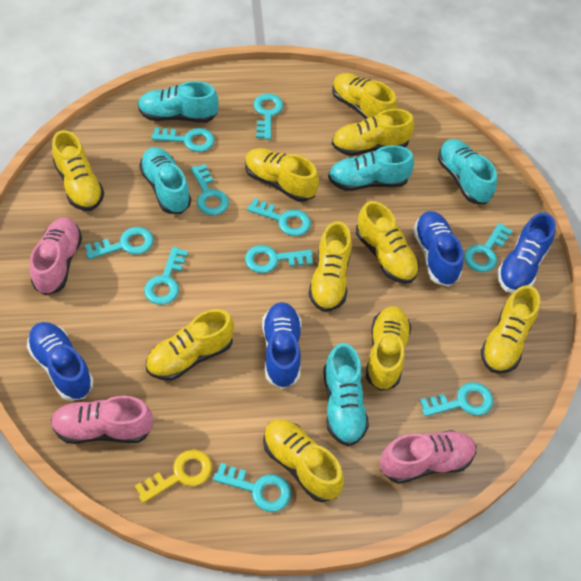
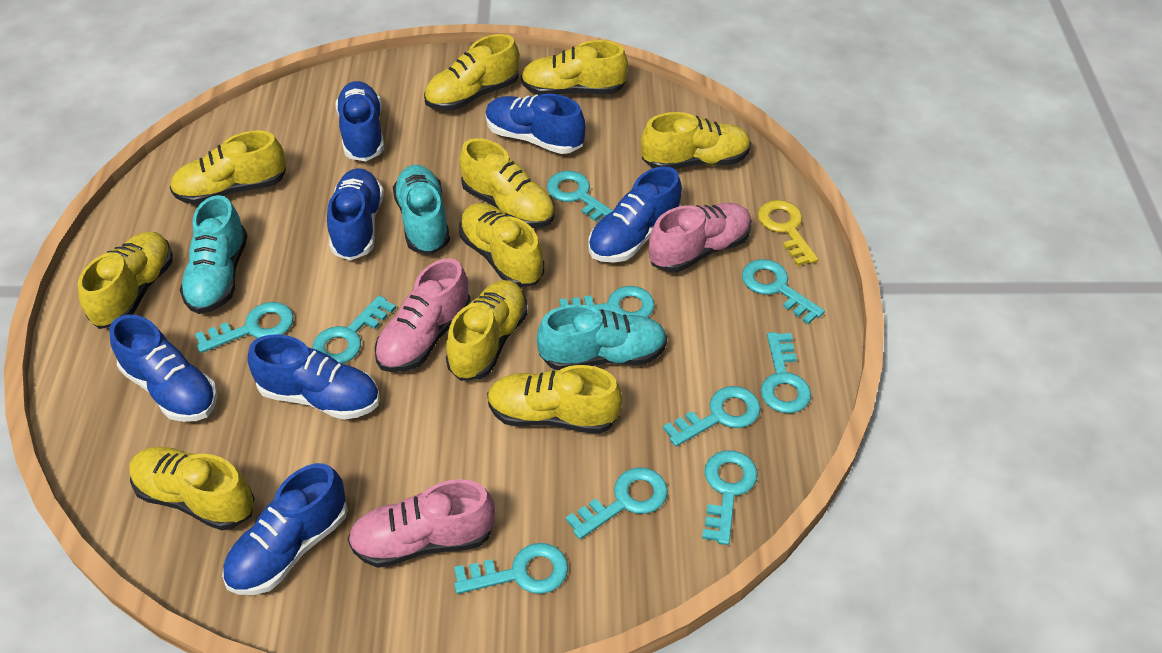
blue shoe: [27,322,94,401] [262,302,301,389] [413,211,463,286] [497,213,556,293] = 4 -> [109,314,217,422] [222,463,348,595] [247,334,380,420] [327,168,384,261] [335,81,384,161] [485,94,586,154] [588,166,682,263] = 7
turquoise shoe: [138,81,219,123] [139,147,191,214] [323,343,369,446] [328,145,414,191] [438,139,497,204] = 5 -> [180,195,247,314] [393,165,450,254] [537,304,667,370] = 3

